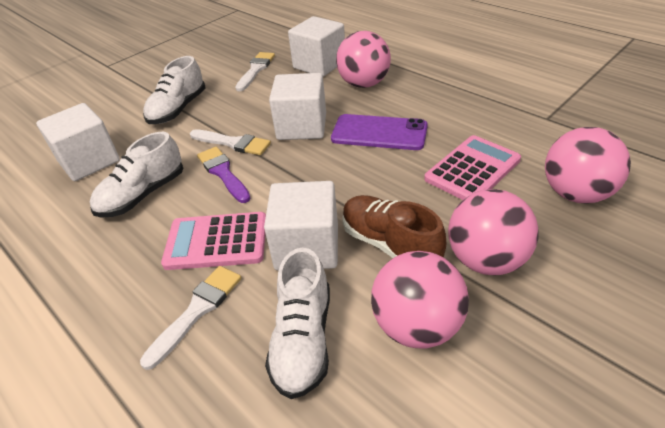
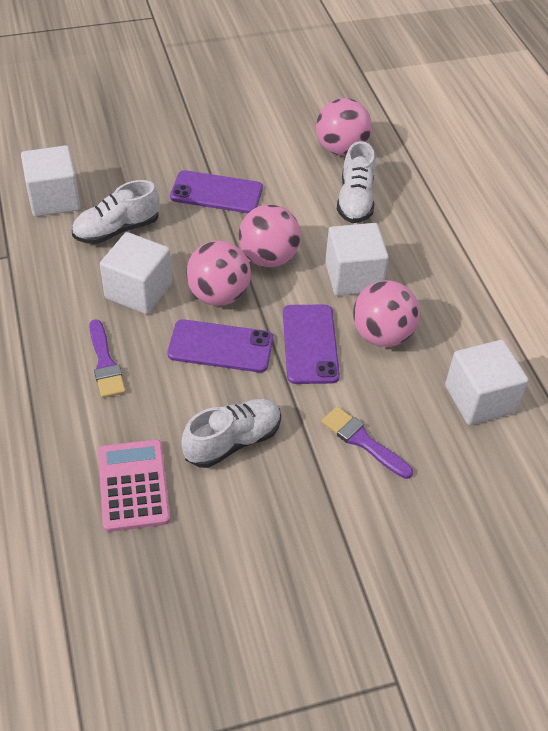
brown shoe: [342,195,446,258] = 1 -> none = 0
pink calculator: [161,212,266,270] [424,135,521,200] = 2 -> [98,439,170,532] = 1
purple brush: [197,147,251,203] = 1 -> [89,319,126,398] [321,406,413,479] = 2
purple phone: [331,114,428,150] = 1 -> [167,319,273,372] [170,170,263,213] [283,305,340,384] = 3
white brush: [140,266,241,370] [190,129,271,155] [235,52,275,91] = 3 -> none = 0

